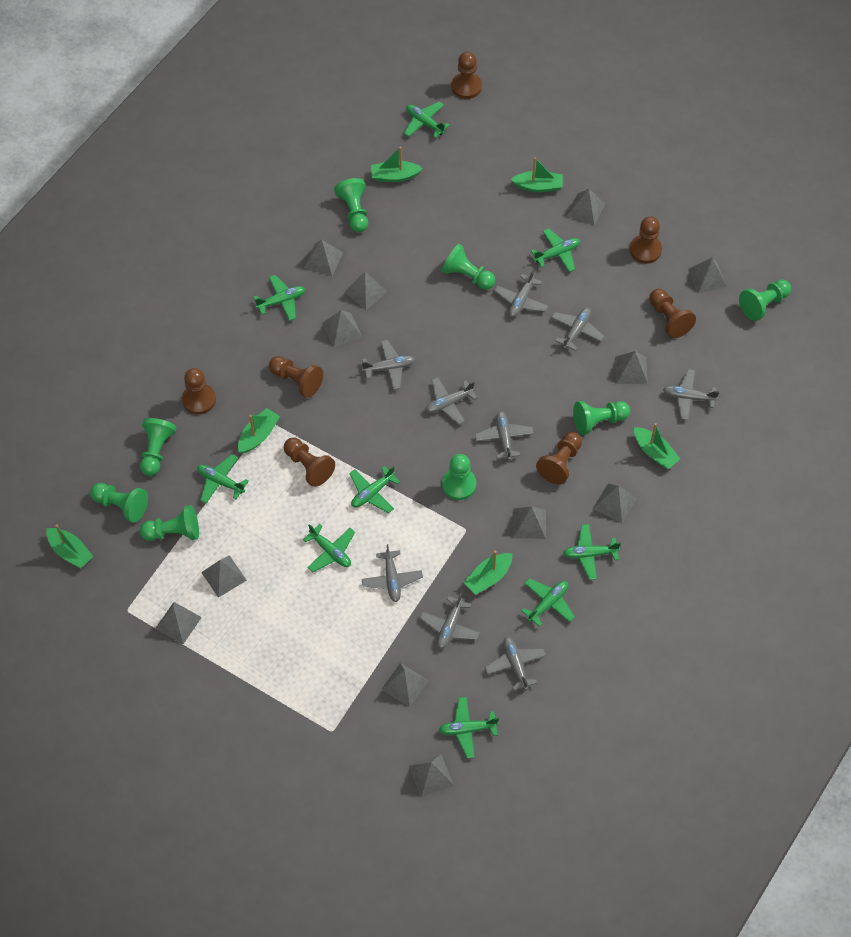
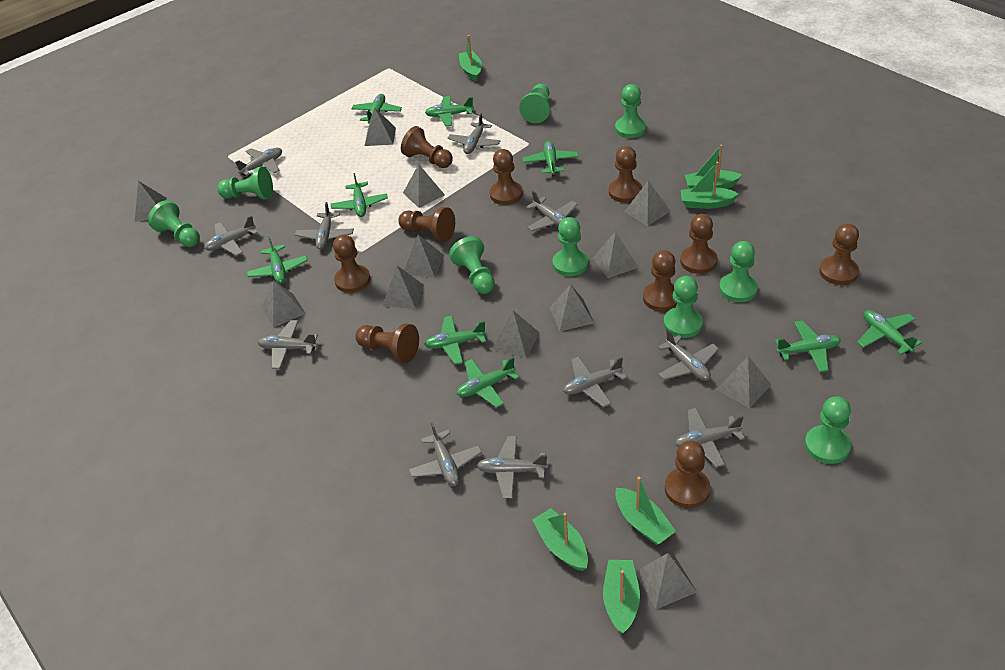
brown pawn: [182,368,216,415] [269,356,323,398] [284,438,335,487] [451,52,482,99] [536,432,582,484] [630,217,662,264] [649,289,696,338] = 7 -> [333,234,371,293] [355,323,419,363] [398,207,455,242] [401,126,453,168] [490,149,523,205] [609,146,642,203] [643,250,677,312] [665,440,710,508] [680,214,718,274] [819,224,859,285] = 10
green pawn: [90,483,148,523] [140,418,177,476] [140,505,199,541] [334,178,368,232] [442,244,495,290] [442,454,476,500] [573,401,630,435] [739,279,791,321] = 8 -> [148,200,200,247] [217,167,273,200] [449,236,495,294] [519,84,550,123] [553,217,589,277] [615,84,646,138] [664,276,703,338] [719,241,758,302] [805,396,851,464] = 9
grey plane: [362,340,415,390] [362,544,423,602] [420,593,480,649] [426,377,477,425] [475,411,534,460] [485,637,546,691] [494,269,548,317] [551,308,604,351] [663,369,719,420] = 9 -> [204,216,258,256] [235,148,282,176] [258,320,318,369] [295,202,354,250] [409,422,482,486] [447,113,500,154] [477,436,548,498] [526,191,577,231] [563,356,627,407] [657,329,719,381] [675,408,745,467] = 11

